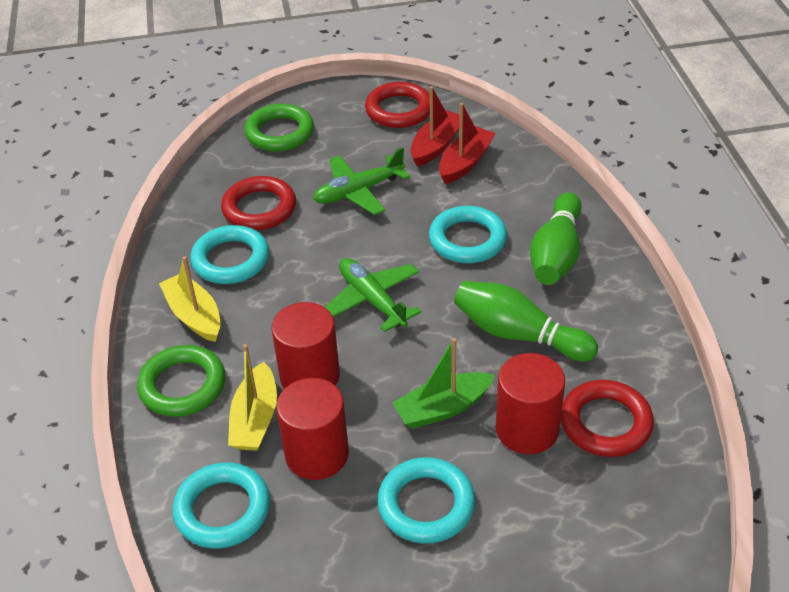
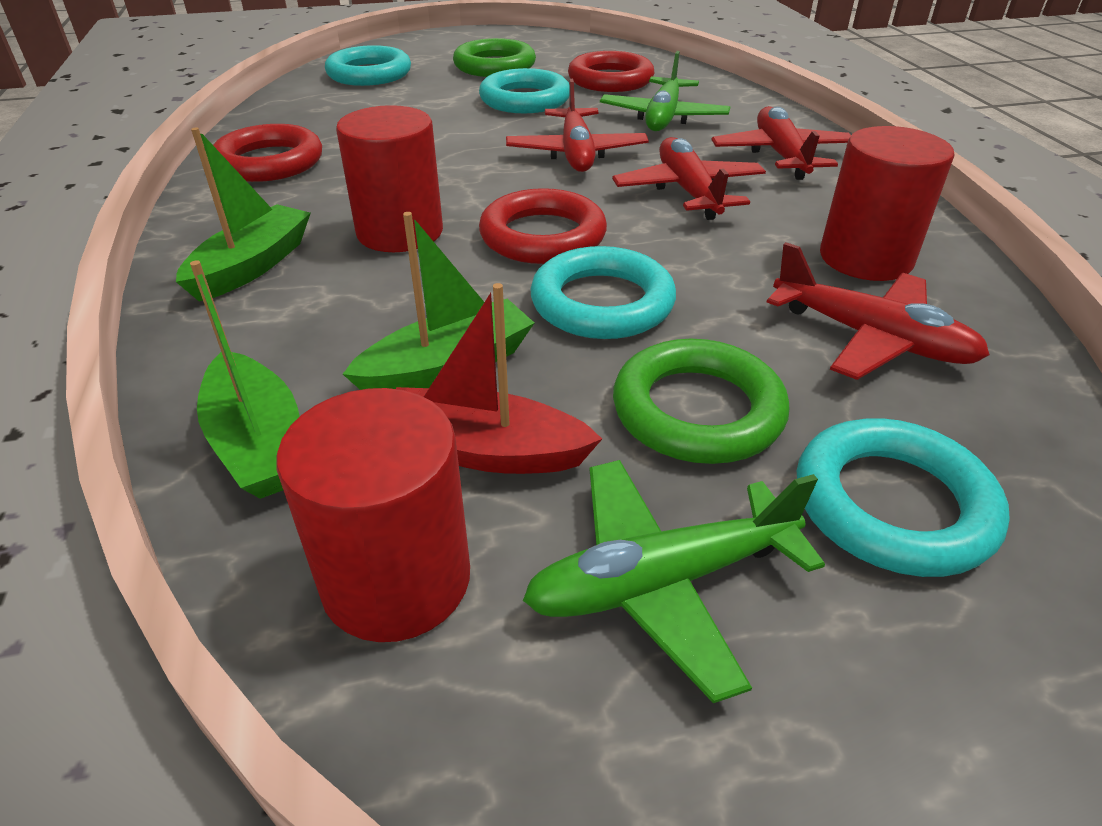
green boat: [392,338,495,429] = 1 -> [176,127,311,302] [190,260,300,499] [343,212,534,390] = 3
green bowling pin: [454,281,598,361] [530,192,582,285] = 2 -> none = 0
red boat: [411,86,460,167] [439,103,496,184] = 2 -> [396,283,602,474] = 1
red plane: none = 0 -> [506,79,649,172] [612,137,766,220] [712,106,851,180] [767,242,990,380] = 4
yellow boat: [159,256,220,342] [228,344,277,451] = 2 -> none = 0

